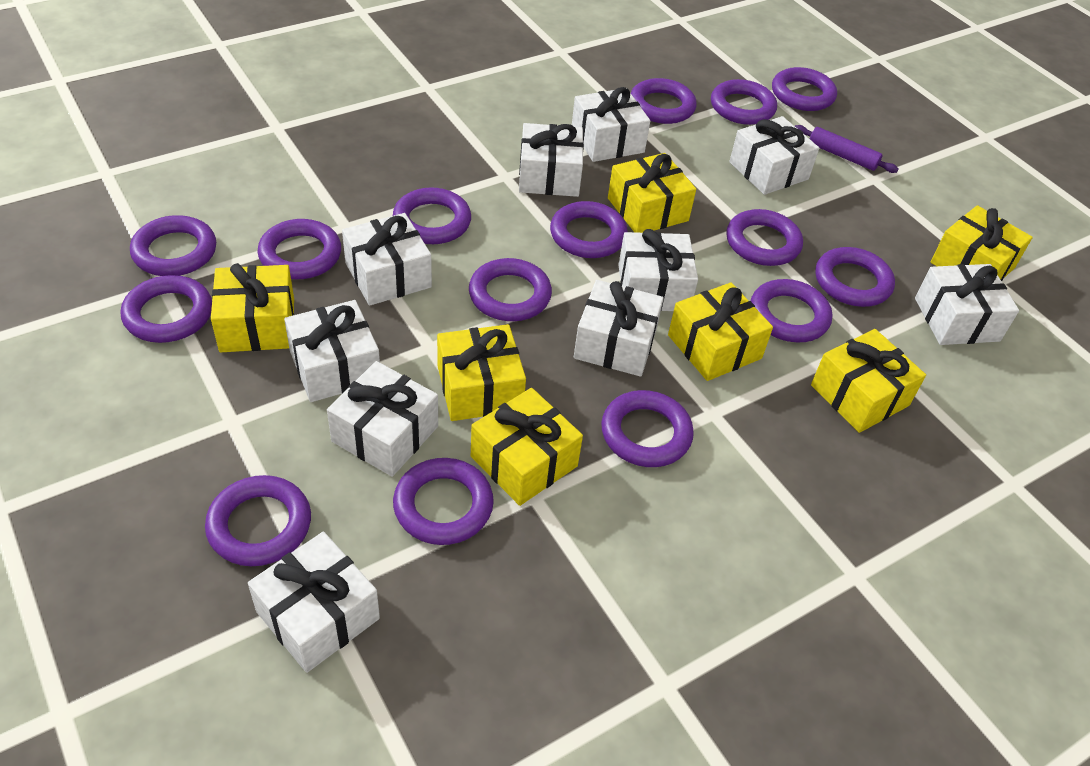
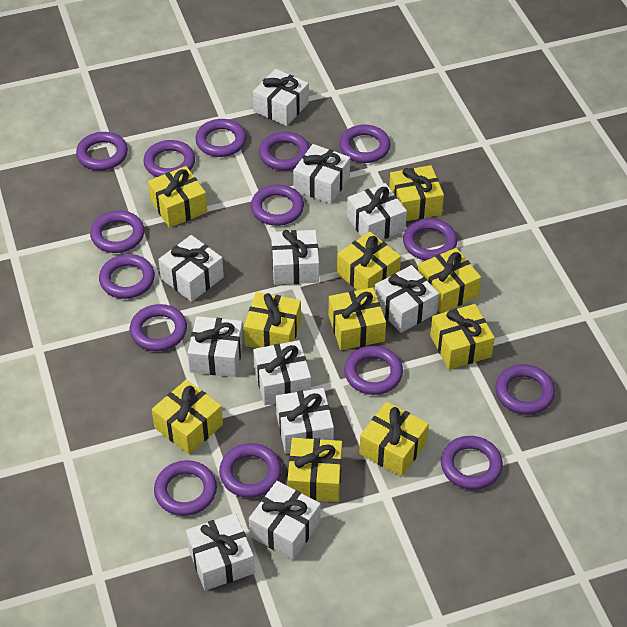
purple rolling pin: [795,125,899,173] = 1 -> none = 0
white gift: [248,532,380,673] [284,300,380,402] [327,361,438,477] [342,213,432,306] [519,123,584,197] [572,87,650,162] [574,280,664,377] [618,229,698,311] [729,116,819,195] [915,264,1019,345] = 10 -> [158,235,224,302] [186,513,255,591] [188,316,244,377] [249,481,321,560] [253,69,309,126] [253,340,311,405] [271,230,319,285] [276,388,334,454] [293,144,350,204] [347,183,407,240] [375,265,439,333] = 11
yellow gift: [211,263,294,352] [437,324,526,421] [471,388,583,506] [608,153,696,233] [668,282,773,381] [811,329,926,433] [930,205,1033,281] = 7 -> [148,166,207,228] [152,380,223,454] [244,292,301,348] [287,438,342,502] [329,287,386,350] [337,232,401,290] [359,402,429,477] [389,165,444,221] [418,248,481,313] [430,304,495,370] = 10

